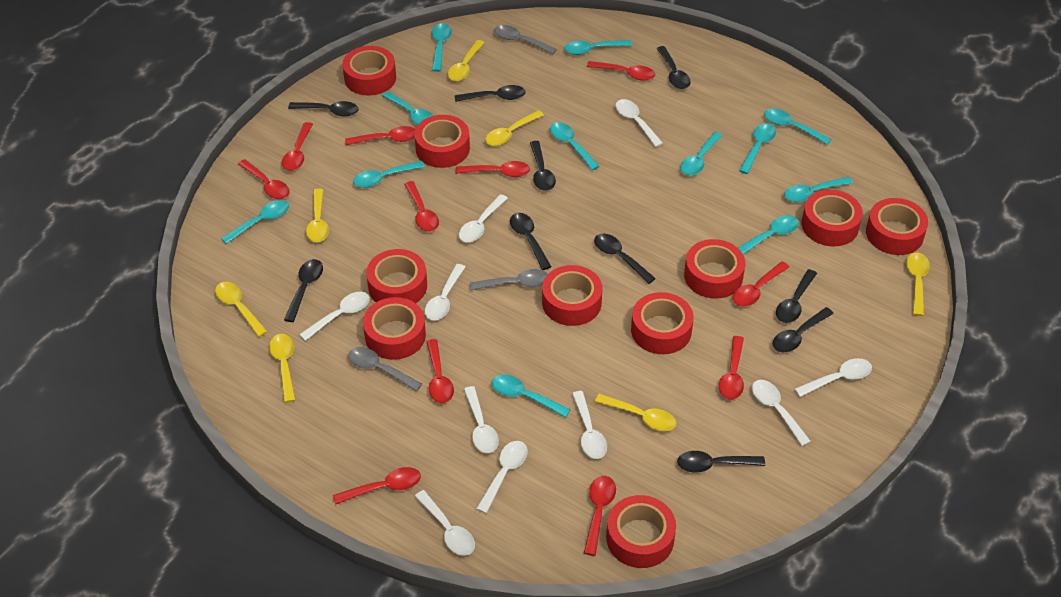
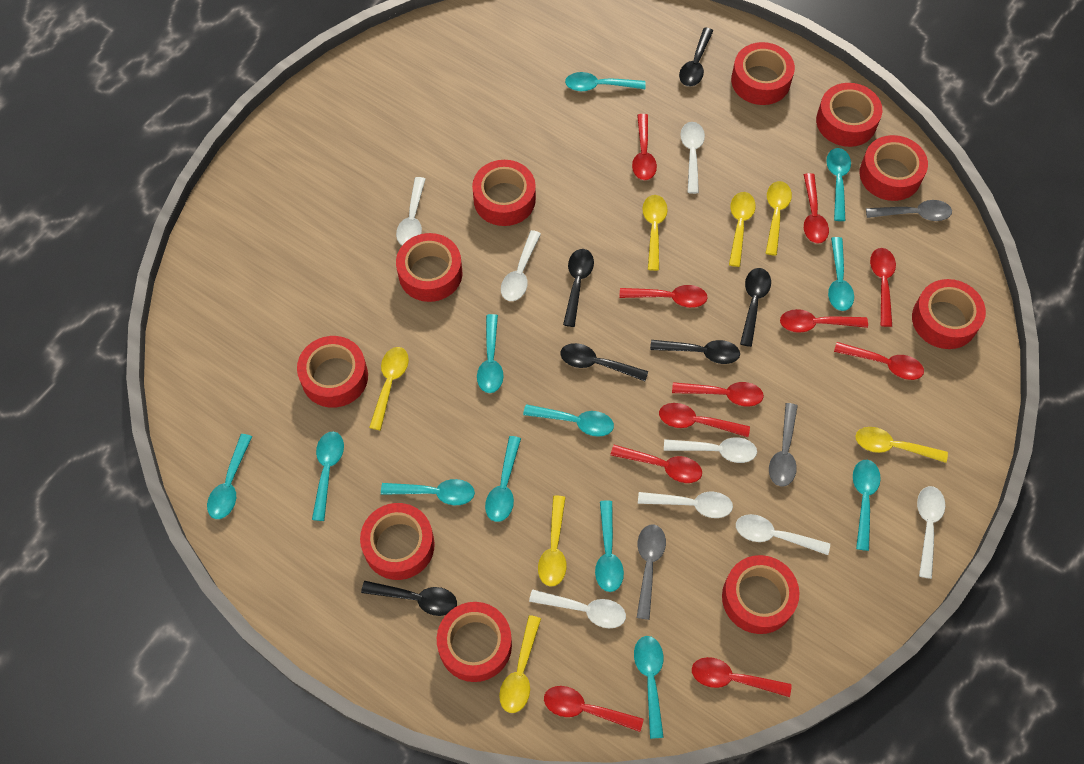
black spoon: [284,259,323,322] [288,101,359,117] [455,85,526,102] [510,213,551,270] [530,141,556,191] [594,234,656,284] [656,46,690,89] [677,451,765,473] [772,307,834,352] [776,269,817,323] = 10 -> [361,581,457,616] [560,343,648,381] [563,249,594,327] [650,340,740,364] [679,28,713,87] [740,268,771,347] = 6
white spoon: [299,292,370,341] [415,490,475,556] [425,264,465,321] [459,194,508,242] [464,386,499,453] [476,441,528,513] [572,391,607,459] [615,99,663,147] [752,380,811,446] [795,358,872,397] = 10 -> [396,177,426,245] [501,230,541,301] [529,589,626,628] [638,492,733,518] [664,437,757,463] [680,122,705,194] [736,514,830,555] [917,486,945,579] = 8

